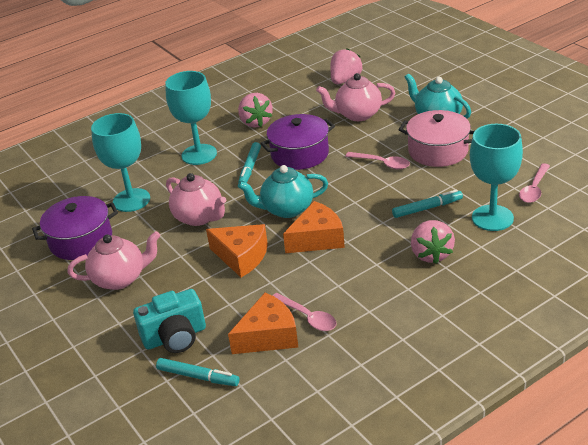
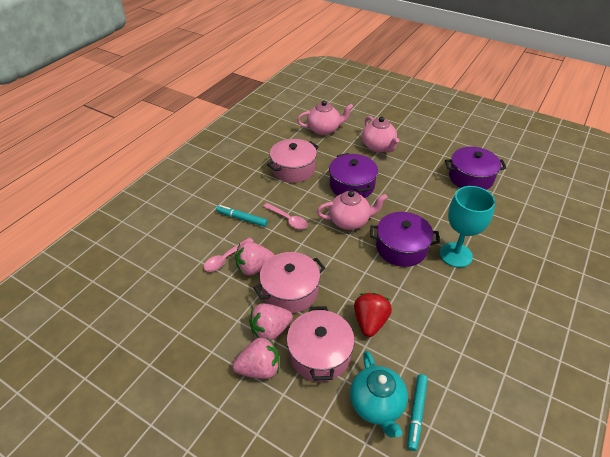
orange cheese: [206,224,268,277] [228,293,298,354] [283,201,345,253] = 3 -> none = 0
pink pot: [398,110,475,167] = 1 -> [253,252,325,313] [267,139,319,183] [287,306,355,382] = 3
pink spoon: [272,293,336,331] [345,152,410,169] [519,163,550,203] = 3 -> [204,238,253,272] [263,203,308,230] = 2
purple pot: [32,196,118,260] [260,114,335,170] = 2 -> [329,153,378,198] [370,212,440,267] [445,147,507,190] = 3
red strawberry: none = 0 -> [354,293,392,337] = 1
turquoise camera: [133,289,206,353] = 1 -> none = 0
turquoise goblet: [91,113,150,212] [165,71,217,165] [470,124,523,231] = 3 -> [440,186,495,268] = 1
turquoise marker: [156,358,239,386] [238,142,261,183] [392,190,463,218] = 3 -> [216,205,268,227] [407,374,428,451] = 2
turquoise teapot: [238,165,328,218] [405,73,471,118] = 2 -> [350,351,408,438] = 1

